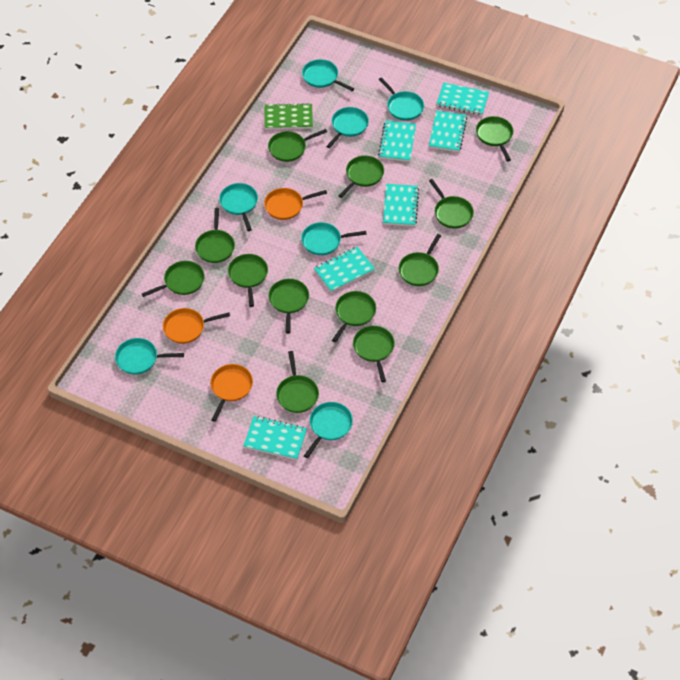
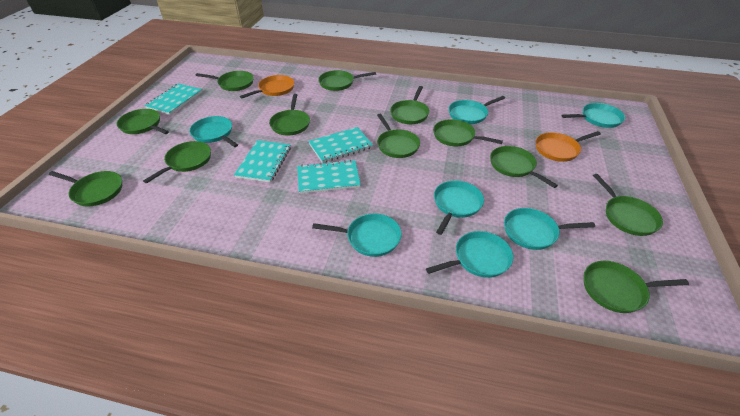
green notebook: [265,103,313,129] = 1 -> none = 0
orange pan: [163,308,230,344] [210,364,253,422] [264,188,327,220] = 3 -> [240,75,294,99] [536,131,601,162] = 2
turquoise notebook: [243,416,307,460] [314,247,375,292] [378,120,416,162] [383,184,419,226] [429,110,467,152] [436,83,489,115] = 6 -> [144,83,202,115] [234,140,291,183] [297,160,361,194] [308,127,373,163] = 4

